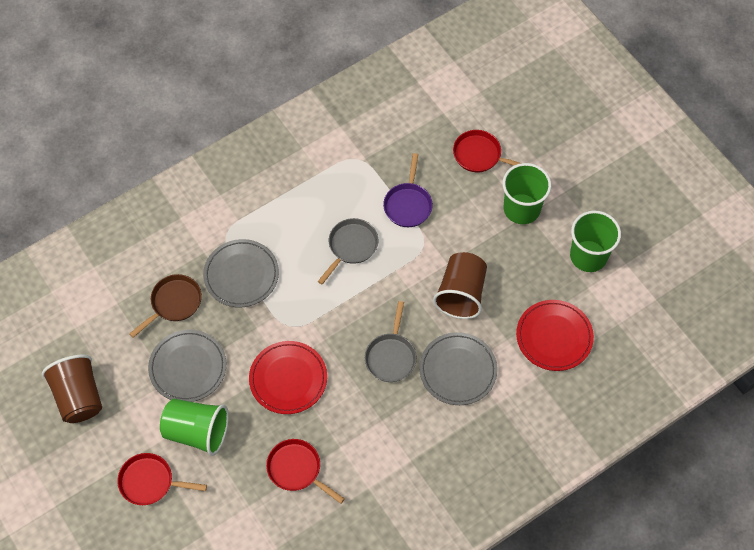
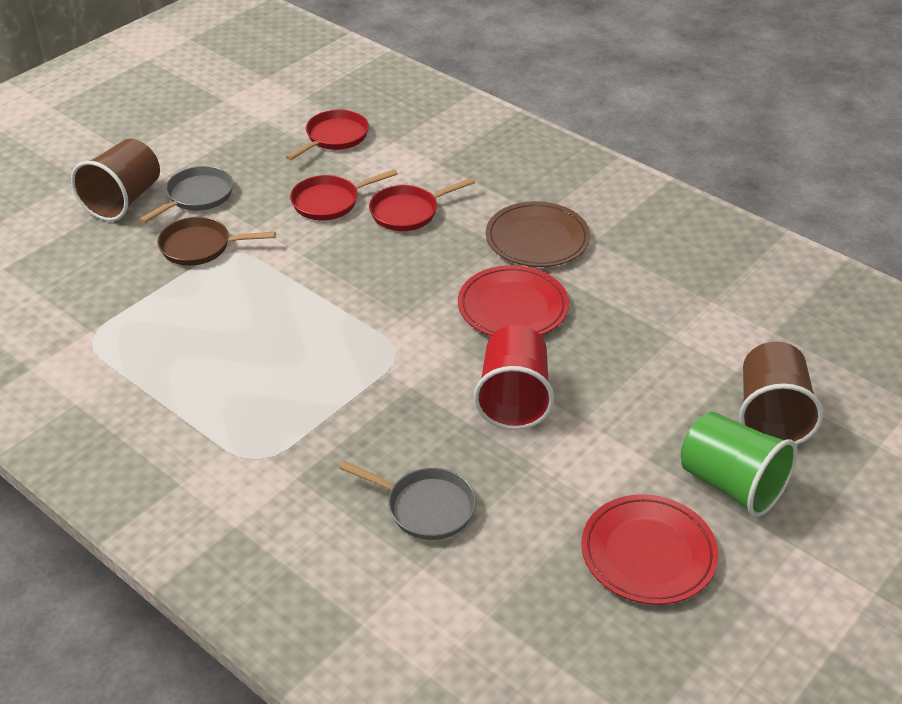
brown plate: none = 0 -> [486,201,590,267] = 1
green cup: [160,399,229,456] [502,163,551,224] [570,211,621,272] = 3 -> [681,412,798,517] = 1
grey plate: [148,330,226,402] [203,239,279,307] [419,332,497,405] = 3 -> none = 0
purple pan: [383,153,433,227] = 1 -> none = 0
red cup: none = 0 -> [474,325,554,430] = 1

